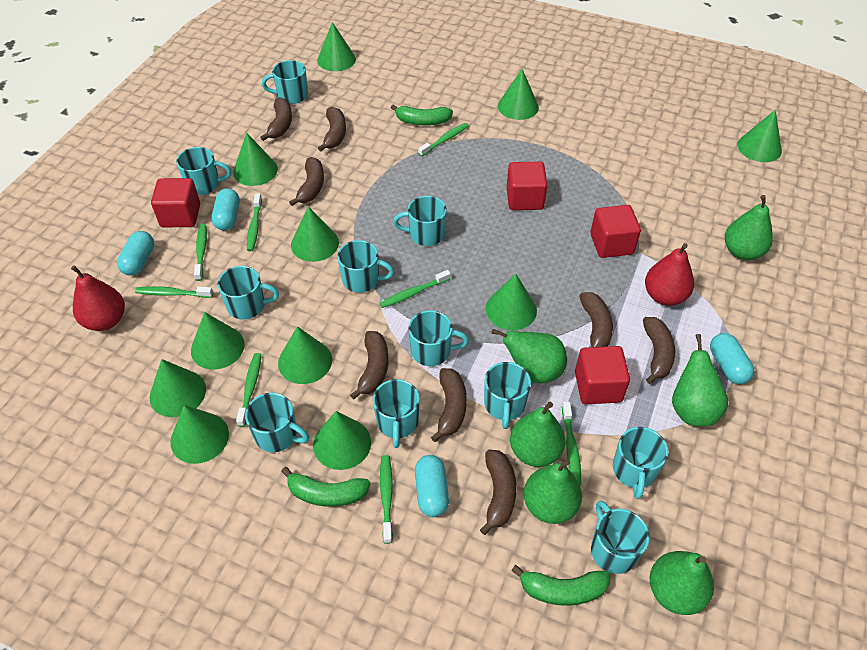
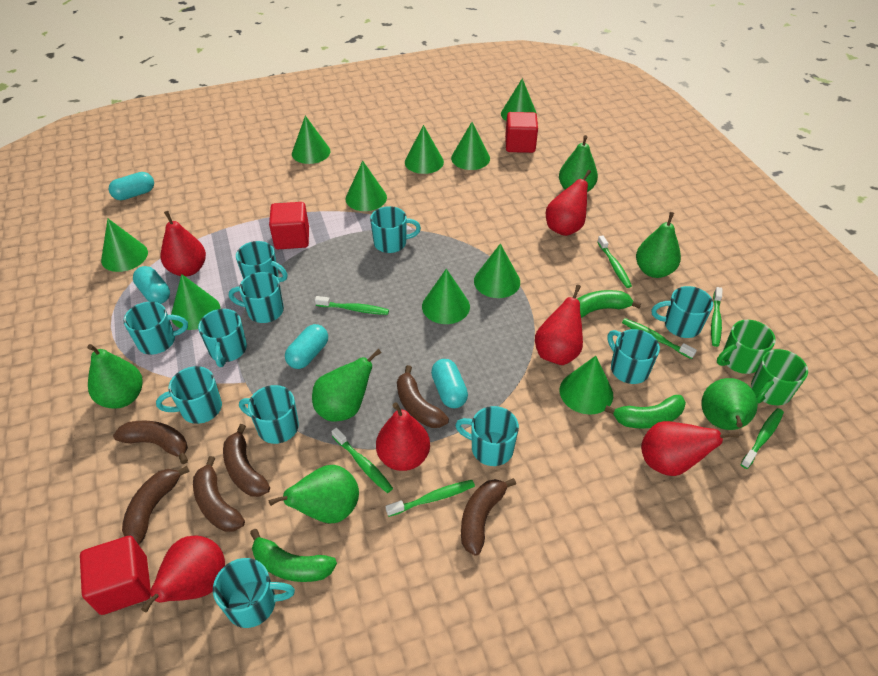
brown banana: [260,97,292,141] [289,157,324,206] [318,107,346,151] [350,331,389,400] [431,368,467,442] [480,450,517,535] [580,292,613,347] [643,317,675,384] = 8 -> [113,421,188,464] [122,466,190,545] [193,456,245,532] [223,424,270,497] [397,365,449,428] [461,478,516,555] = 6
green cone: [150,359,206,417] [170,405,229,464] [191,312,245,369] [233,133,278,186] [278,326,332,384] [291,206,339,262] [313,411,371,470] [317,22,356,71] [486,273,537,330] [498,69,539,120] [737,110,782,162] = 11 -> [101,219,148,272] [171,274,221,330] [292,116,330,164] [346,161,387,211] [405,125,444,174] [422,269,470,324] [451,122,490,170] [474,244,520,298] [501,78,537,121] [560,356,613,415] = 10
green mug: none = 0 -> [717,320,776,374] [751,349,808,405] = 2
green toothbrush: [135,286,213,298] [194,224,207,281] [236,353,261,427] [247,193,262,251] [380,270,451,308] [380,455,393,544] [418,123,469,156] [562,402,581,486] = 8 -> [315,296,389,315] [331,427,393,493] [386,480,475,517] [597,235,632,288] [622,318,697,359] [711,287,722,347] [741,408,784,469] = 7
red cube: [151,178,200,227] [506,162,548,210] [575,346,630,404] [590,205,641,258] = 4 -> [80,536,151,615] [269,202,309,249] [505,112,538,153] = 3
red pear: [71,265,125,331] [645,243,694,306] = 2 -> [141,535,225,612] [161,211,206,276] [376,402,430,471] [535,285,583,365] [546,170,591,236] [641,421,739,476] = 6

